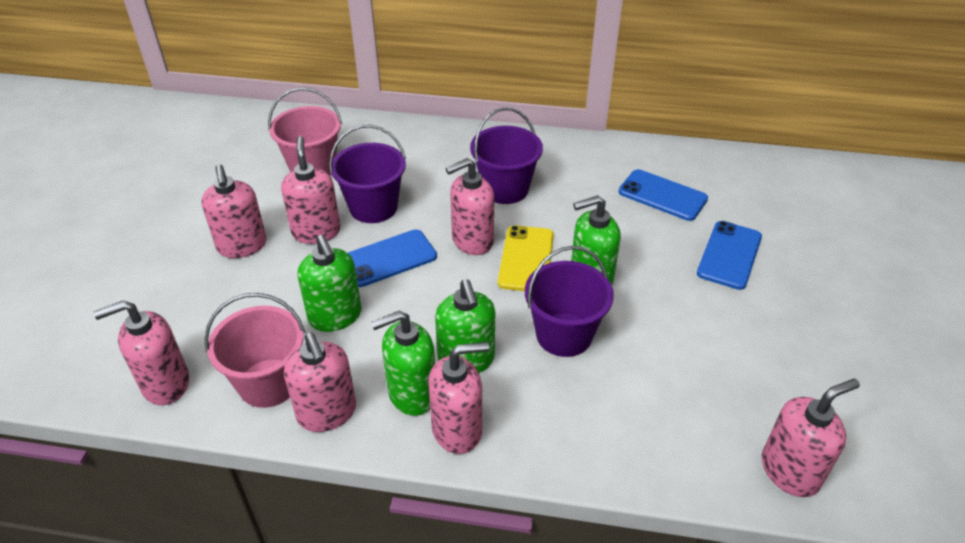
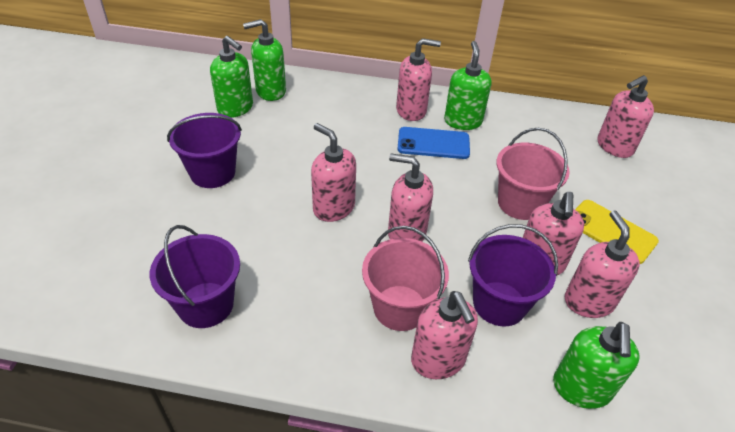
blue phone: [348,229,437,287] [618,169,708,221] [697,221,762,290] = 3 -> [397,127,470,159] = 1

